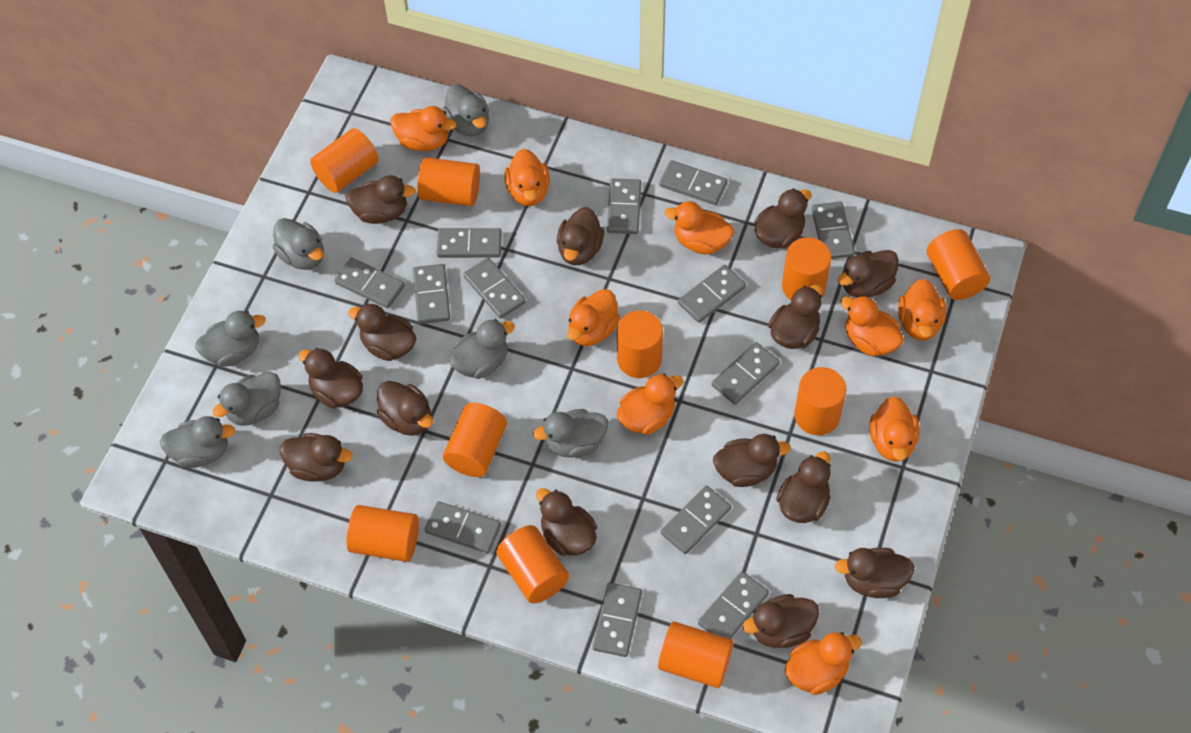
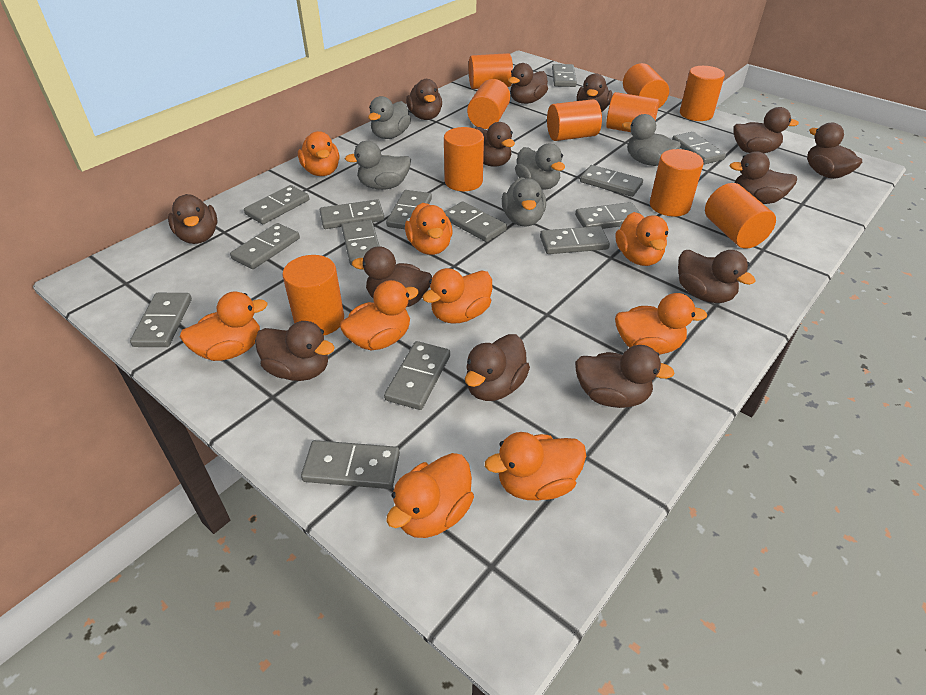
brown duck: [280,433,353,482] [299,348,363,409] [345,175,416,224] [348,303,416,361] [377,381,433,436] [536,488,597,556] [557,207,604,265] [713,434,791,487] [742,594,819,648] [754,188,811,248] [768,284,823,349] [776,451,831,523] [835,548,915,598] [838,250,899,298] = 14 -> [168,194,218,244] [255,321,335,381] [352,246,432,307] [406,79,442,120] [465,334,530,401] [474,122,515,167] [508,63,548,104] [575,345,675,408] [577,73,612,112] [678,250,756,303] [729,151,797,204] [733,107,799,153] [807,123,862,179] = 13
grey domino: [334,257,405,308] [413,264,450,324] [424,501,501,554] [437,228,502,258] [463,258,526,319] [592,583,642,657] [607,179,641,234] [659,160,728,205] [660,486,731,554] [678,265,746,323] [698,571,769,639] [712,342,780,405] [811,202,855,259] = 13 -> [130,293,192,347] [230,223,300,269] [244,185,309,224] [301,440,400,489] [320,200,384,229] [342,220,379,266] [384,341,450,410] [386,190,432,229] [444,201,507,242] [540,226,610,254] [552,64,577,87] [575,202,640,229] [580,165,643,197] [672,132,726,164] = 14
grey duck: [159,416,235,468] [195,311,266,367] [213,372,281,426] [273,218,324,270] [442,84,489,137] [449,319,515,379] [533,409,608,457] = 7 -> [345,141,411,190] [368,96,411,139] [502,177,546,226] [515,144,565,190] [622,114,681,166] = 5

